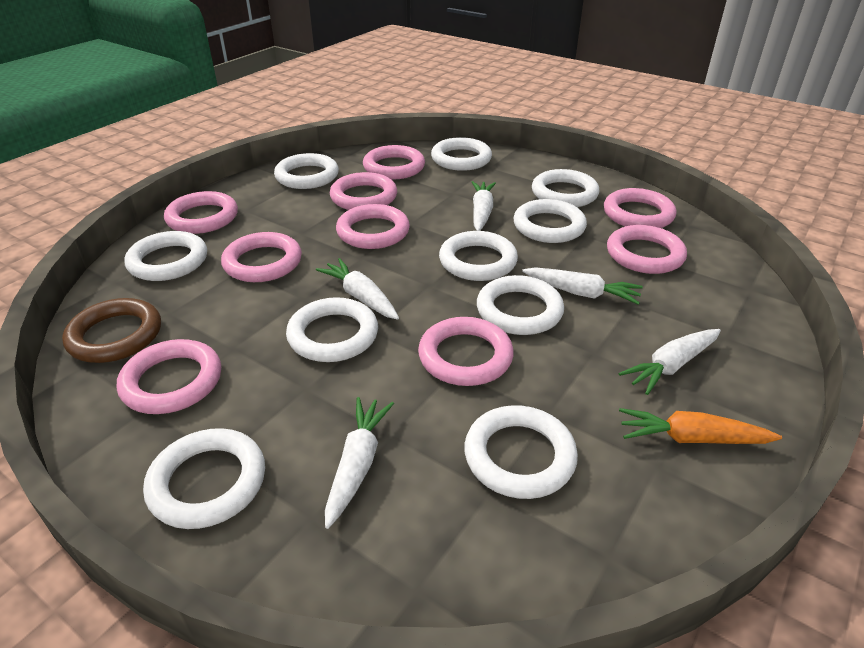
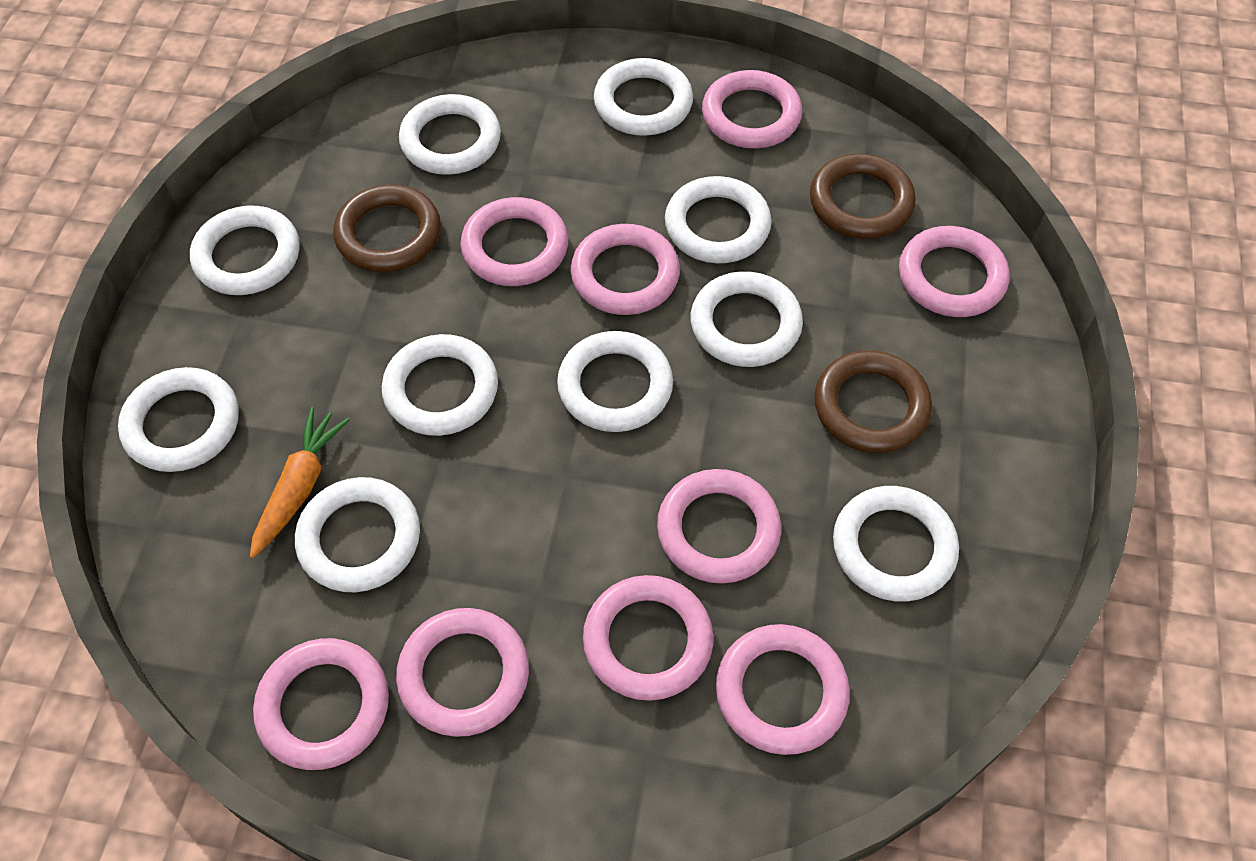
brown ring: [62,298,161,363] = 1 -> [333,185,441,272] [810,154,916,239] [814,350,932,453] = 3
white carrot: [316,258,399,320] [325,397,394,529] [472,181,496,231] [522,267,643,305] [619,329,721,395] = 5 -> none = 0

